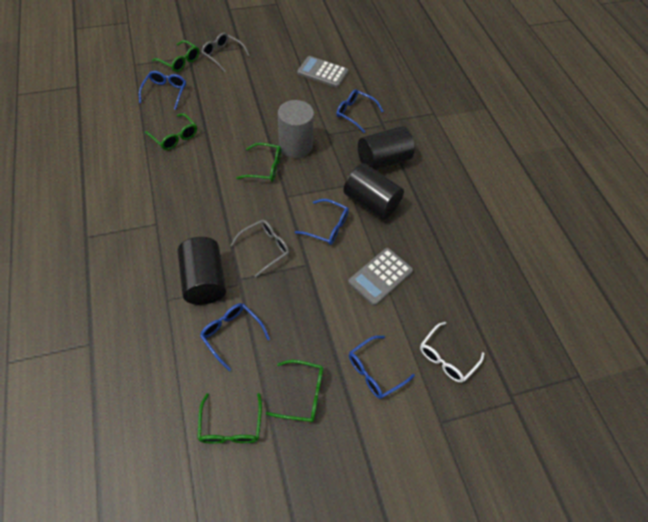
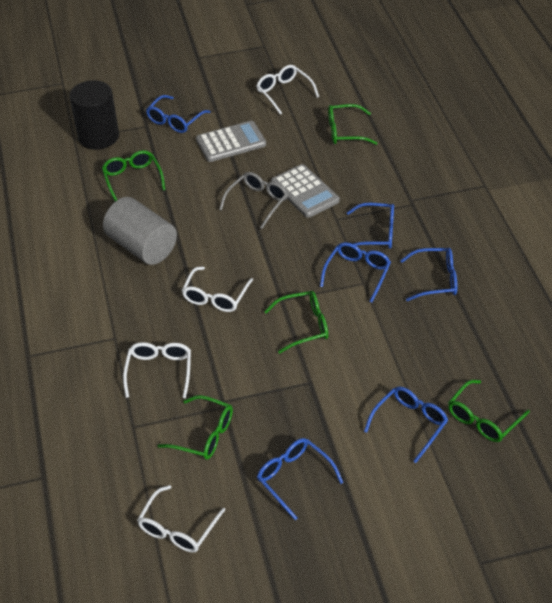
black cylinder: [177,237,226,305] [343,163,404,220] [358,126,414,170] = 3 -> [69,80,119,150] = 1
blue glasses: [139,71,186,110] [200,303,270,371] [295,199,349,245] [336,89,383,133] [349,336,415,399] = 5 -> [146,95,210,133] [257,438,343,520] [320,242,391,303] [347,202,394,249] [364,386,448,463] [400,248,457,301] = 6
grey glasses: [201,33,250,72] [230,220,289,277] = 2 -> [219,172,288,229] = 1
white glasses: [420,322,485,383] = 1 -> [123,342,191,398] [137,485,225,552] [182,266,253,312] [256,65,319,115] = 4

